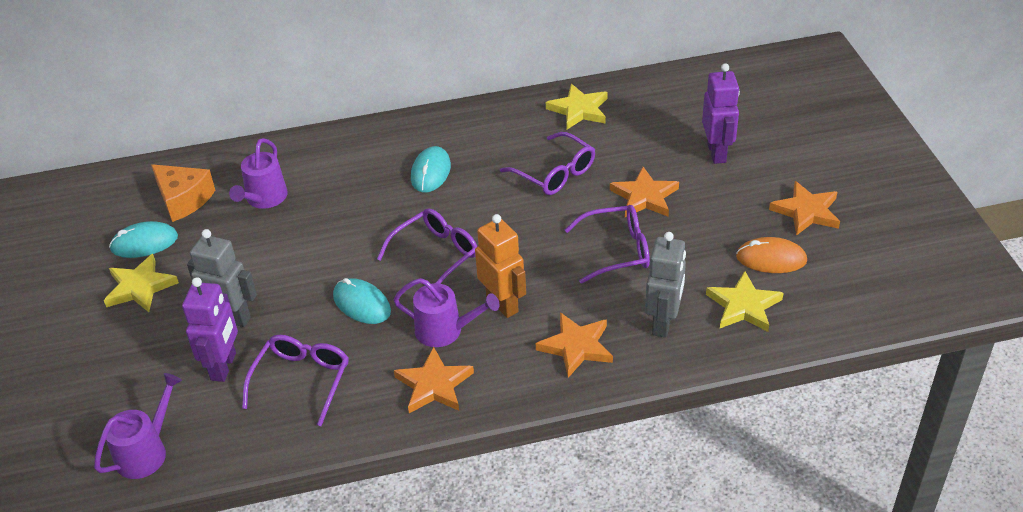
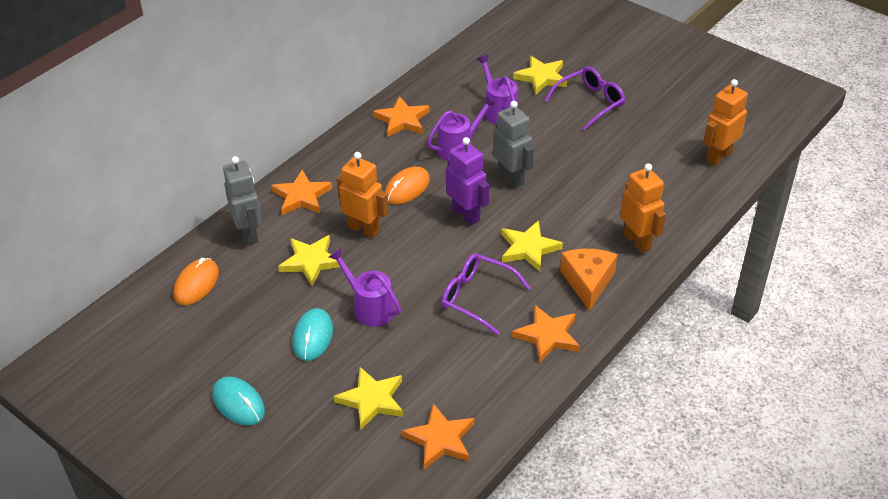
orange mouse: [736,237,807,273] = 1 -> [173,258,219,305] [385,167,430,205] = 2
orange robot: [475,214,526,318] = 1 -> [337,152,389,238] [620,163,666,253] [703,79,748,166] = 3
purple glasses: [242,335,349,426] [377,208,477,284] [500,132,595,195] [565,205,650,284] = 4 -> [442,253,531,335] [544,67,625,131] = 2
purple robot: [182,277,238,382] [702,63,740,164] = 2 -> [446,137,489,225] = 1
turquoise mouse: [109,221,178,258] [333,278,391,324] [411,146,451,193] = 3 -> [212,376,265,425] [293,308,333,361] = 2
yellow star: [104,254,179,312] [546,84,608,130] [706,271,783,332] = 3 -> [278,235,340,286] [334,367,403,430] [501,220,563,271] [513,56,567,95] = 4

